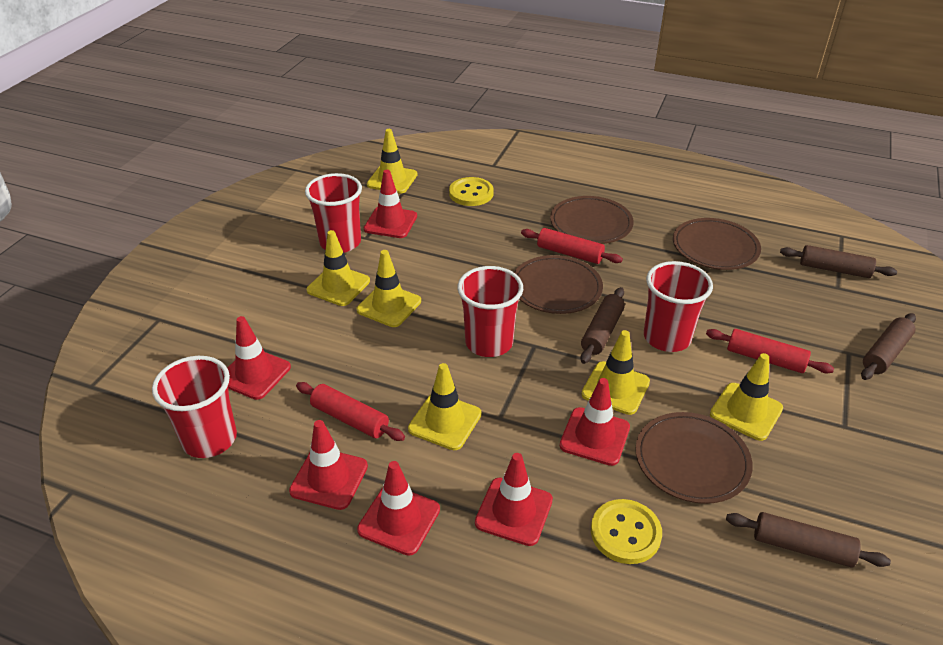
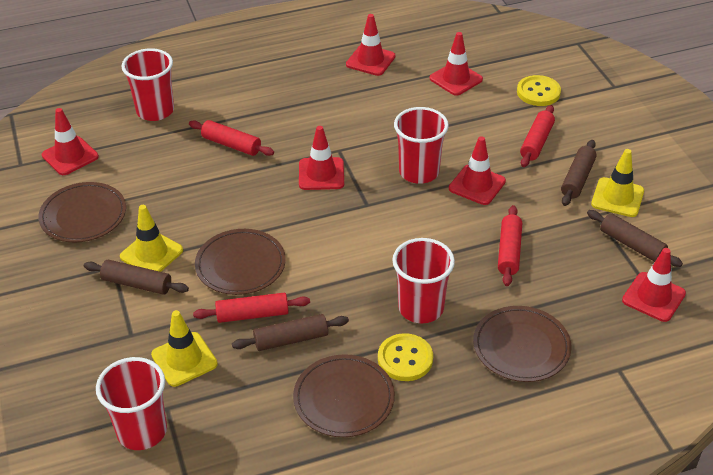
red rolling pin: [296,382,405,441] [521,228,623,264] [706,329,834,373] = 3 -> [189,120,274,156] [193,293,310,323] [498,205,522,286] [520,105,555,167] = 4
yellow traffic cone: [307,230,370,306] [356,250,421,327] [367,129,418,194] [408,363,482,450] [581,330,650,415] [710,353,783,441] = 6 -> [120,205,183,272] [151,310,218,387] [591,149,644,217] = 3

